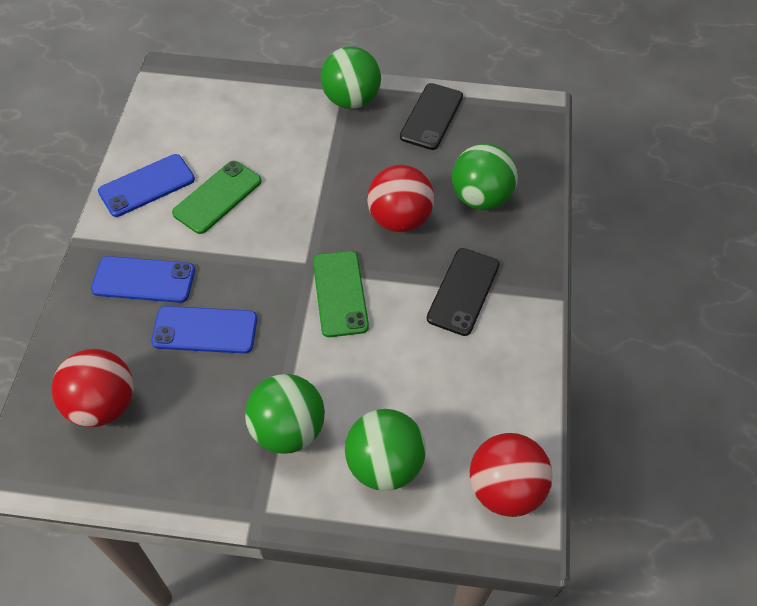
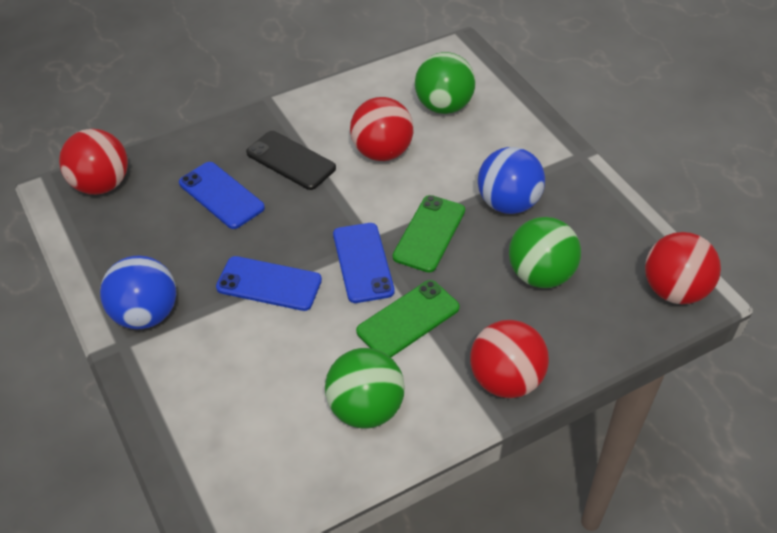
black phone: [400,83,463,150] [427,248,499,336] = 2 -> [246,131,336,190] = 1
blue ball: none = 0 -> [100,256,176,329] [478,147,545,214] = 2
green ball: [245,374,325,454] [321,46,381,109] [345,409,426,491] [452,144,518,210] = 4 -> [325,348,405,429] [415,52,475,114] [509,217,581,288] = 3
red ball: [52,349,134,427] [367,165,434,232] [470,433,553,517] = 3 -> [59,129,128,195] [350,97,414,161] [470,320,549,398] [645,232,721,304] = 4

